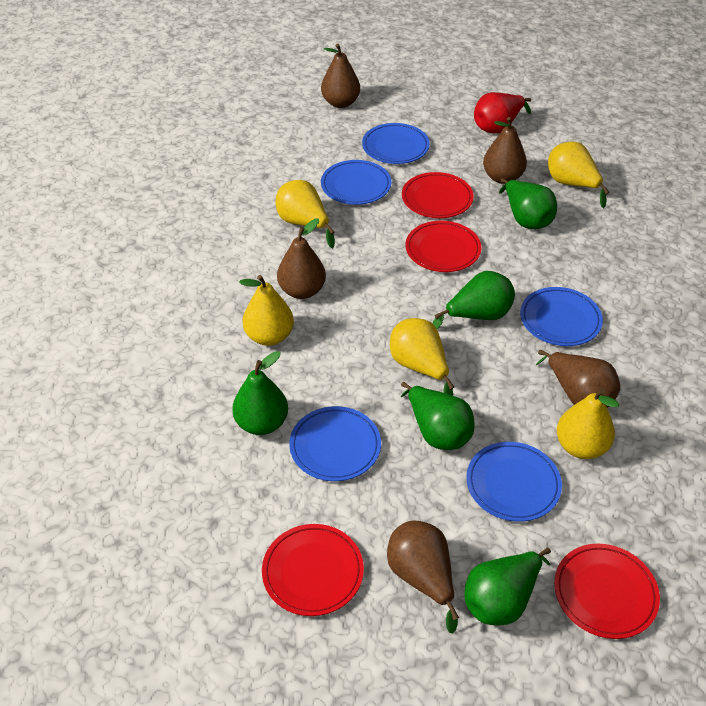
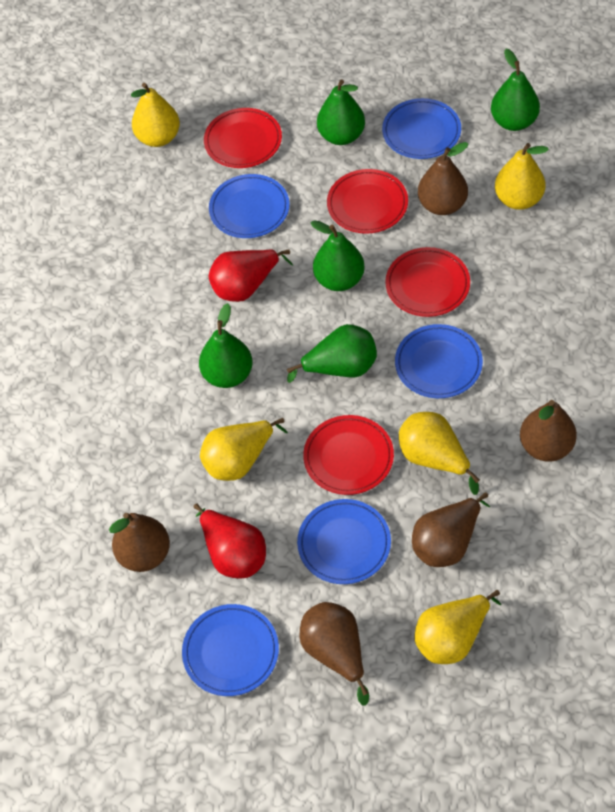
red pear: [474,92,531,134] = 1 -> [194,503,266,579] [209,249,293,302] = 2

